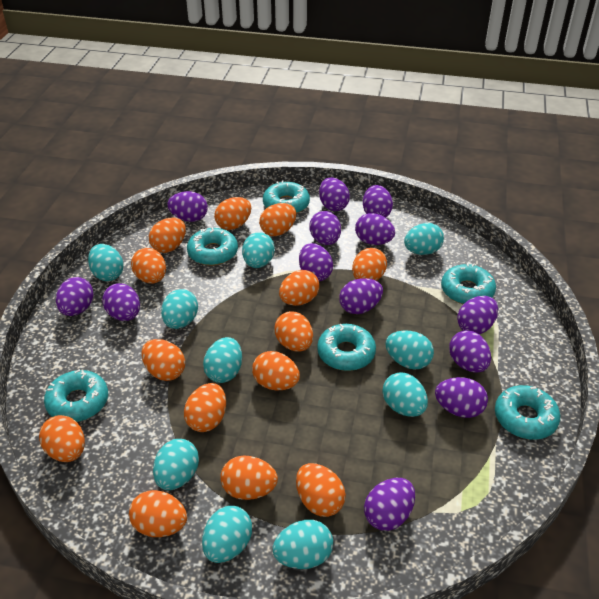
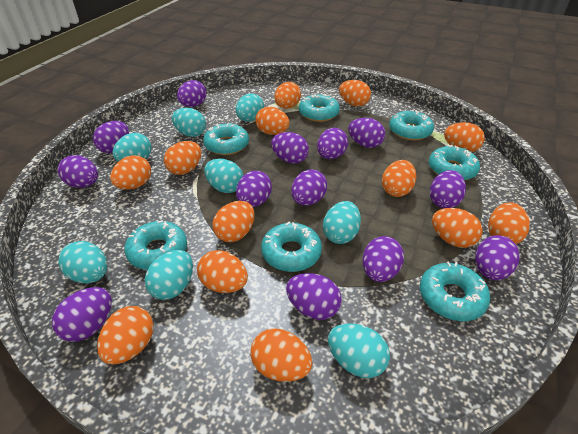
orange egg: [39,415,85,462] [129,490,187,537] [131,248,166,283] [141,339,185,381] [149,218,186,253] [184,383,226,432] [214,197,251,230] [220,455,278,500] [252,351,300,390] [259,203,296,236] [274,311,313,352] [279,270,319,306] [296,463,346,517] [352,248,387,281] = 14 -> [97,306,154,365] [110,155,151,190] [164,141,201,175] [197,250,248,293] [213,201,255,242] [250,328,312,382] [255,107,289,135] [274,82,301,109] [339,80,371,106] [382,160,417,197] [432,208,483,248] [444,122,485,152] [488,202,530,244] = 13
turquoise donut: [44,369,108,422] [187,227,238,266] [263,180,310,214] [317,324,376,371] [441,263,496,304] [495,385,560,440] = 6 -> [125,220,187,270] [203,123,249,155] [261,222,322,272] [299,94,340,122] [389,110,434,140] [420,262,490,321] [429,145,480,181] = 7
turquoise egg: [88,244,124,281] [153,439,199,490] [161,289,198,329] [202,506,252,563] [203,337,242,383] [242,232,275,268] [272,520,333,569] [382,372,428,417] [385,331,434,370] [404,223,444,255] = 10 -> [58,241,107,283] [113,133,151,162] [145,250,193,300] [172,108,206,137] [204,159,243,193] [236,93,264,122] [323,201,361,244] [328,323,390,378] = 8

